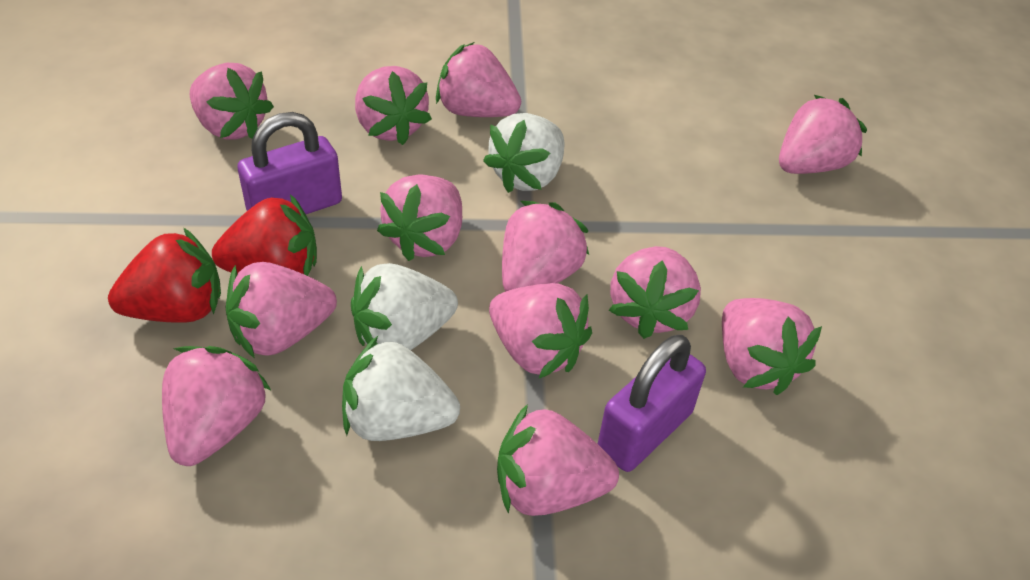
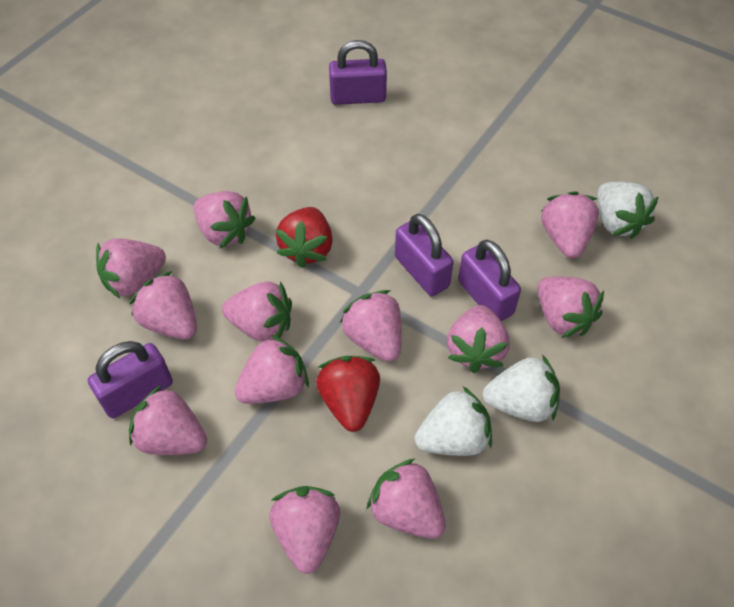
purple padlock: [237,112,342,214] [598,335,706,472] = 2 -> [88,341,173,418] [329,40,387,105] [395,214,453,296] [458,240,521,321] = 4

